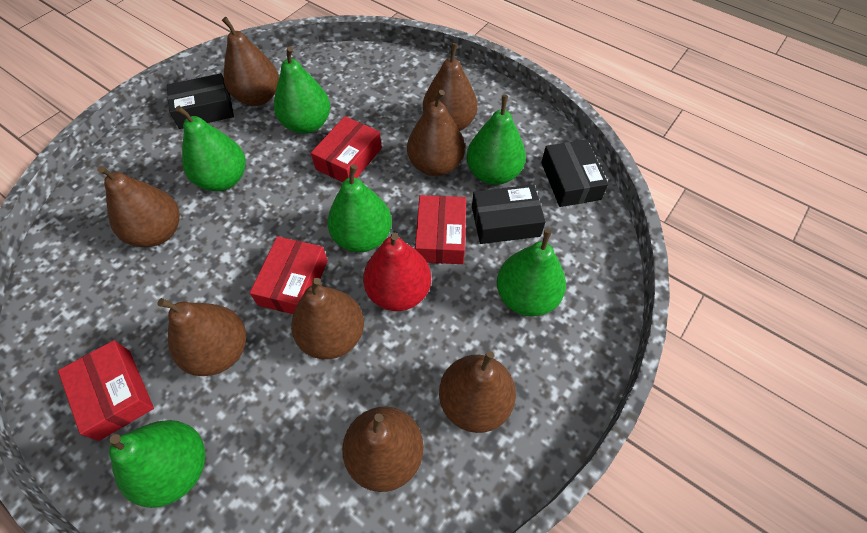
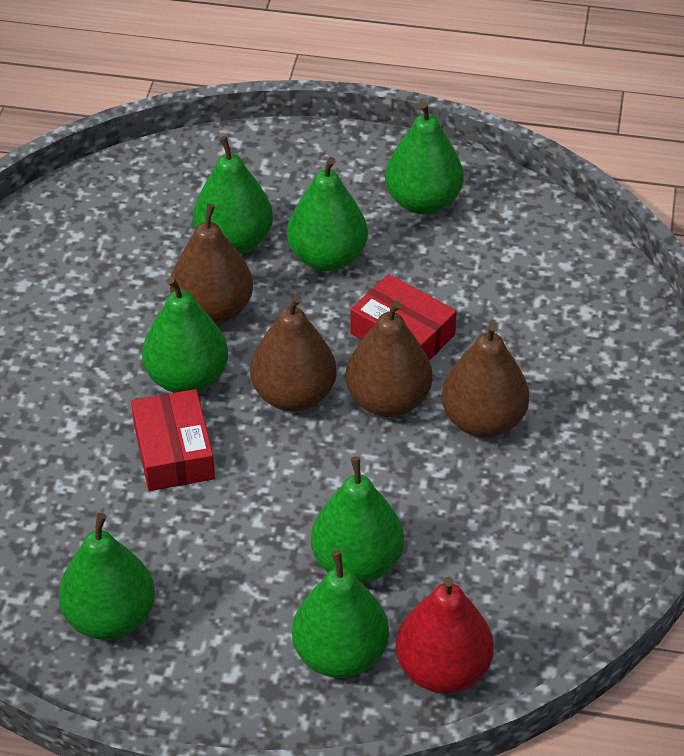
black box: [167,73,234,129] [472,185,546,244] [541,139,608,207] = 3 -> none = 0
brown pear: [97,166,180,247] [157,298,246,376] [222,17,279,106] [291,278,364,359] [342,407,424,492] [407,90,465,176] [423,43,478,131] [439,351,516,433] = 8 -> [170,204,253,325] [250,295,337,412] [346,300,432,417] [442,323,529,438] = 4
green pear: [109,420,205,508] [175,105,246,191] [274,46,330,134] [327,165,392,252] [467,95,526,185] [497,229,566,317] = 6 -> [58,513,155,640] [142,277,228,393] [193,136,273,254] [287,157,368,271] [292,550,389,678] [311,456,404,583] [385,101,464,214] = 7
red box: [58,340,154,441] [250,236,328,314] [311,116,382,182] [415,195,466,264] = 4 -> [131,389,215,491] [350,274,457,361] = 2

